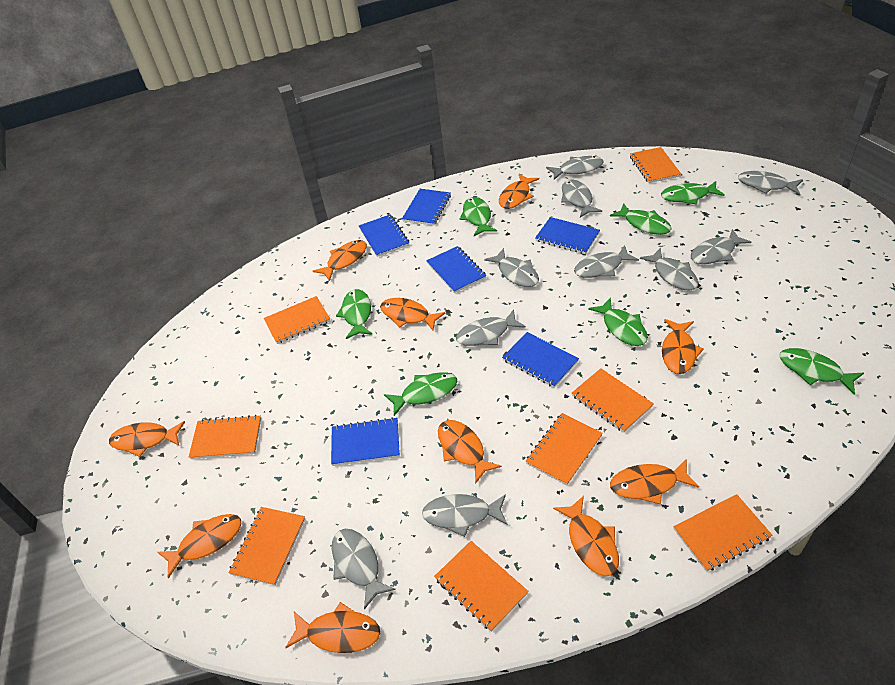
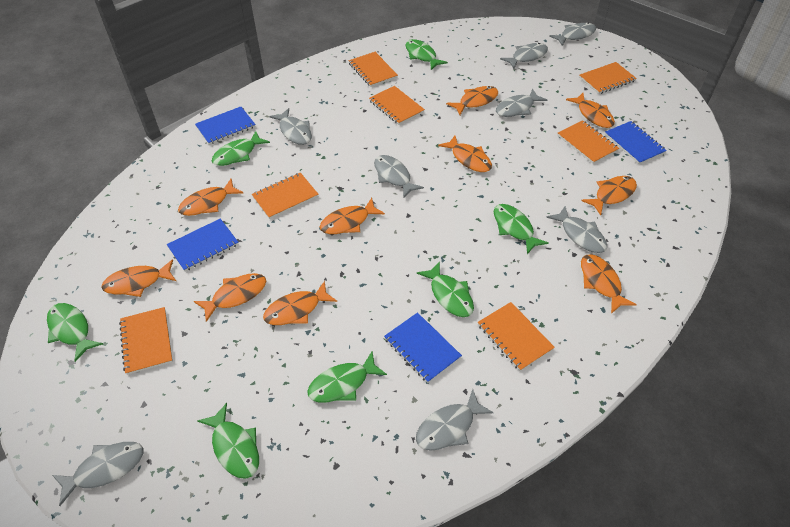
blue notebook: [331,417,400,466] [359,215,409,257] [402,189,451,226] [426,246,486,293] [502,332,579,388] [535,217,600,254] = 6 -> [167,219,239,271] [195,107,256,145] [384,312,462,383] [605,121,667,164] = 4
grey fish: [332,529,396,610] [422,494,508,537] [456,309,526,346] [484,248,539,287] [546,156,604,180] [561,179,602,217] [574,245,639,278] [640,248,699,291] [691,229,751,264] [738,171,803,195] = 10 -> [52,442,143,506] [269,108,312,145] [374,155,424,199] [416,389,494,451] [496,89,547,117] [500,43,548,69] [546,206,607,253] [549,22,596,46] = 8
orange notebook: [189,415,261,459] [228,507,305,585] [264,296,330,344] [434,541,528,632] [526,413,603,485] [572,368,654,433] [630,147,681,183] [673,494,772,572] = 8 -> [119,307,173,375] [252,173,319,219] [349,52,398,87] [369,86,425,125] [478,302,555,371] [557,120,619,164] [579,62,637,94] = 7

